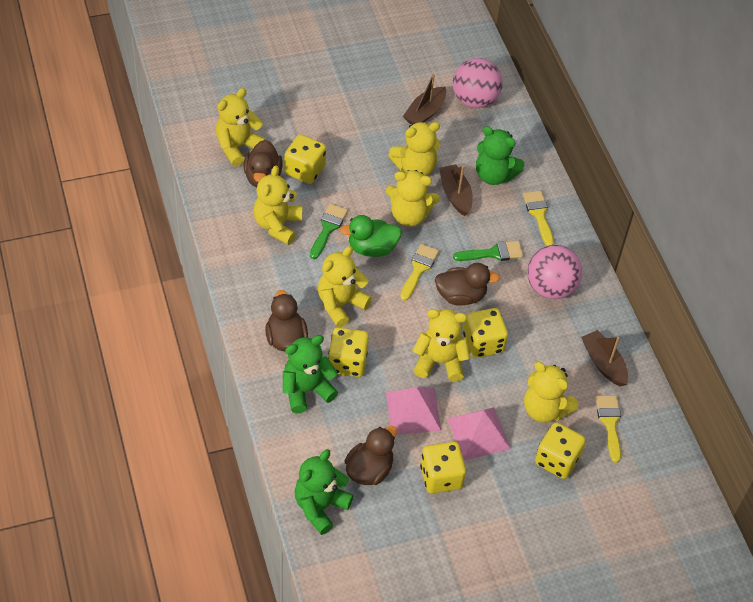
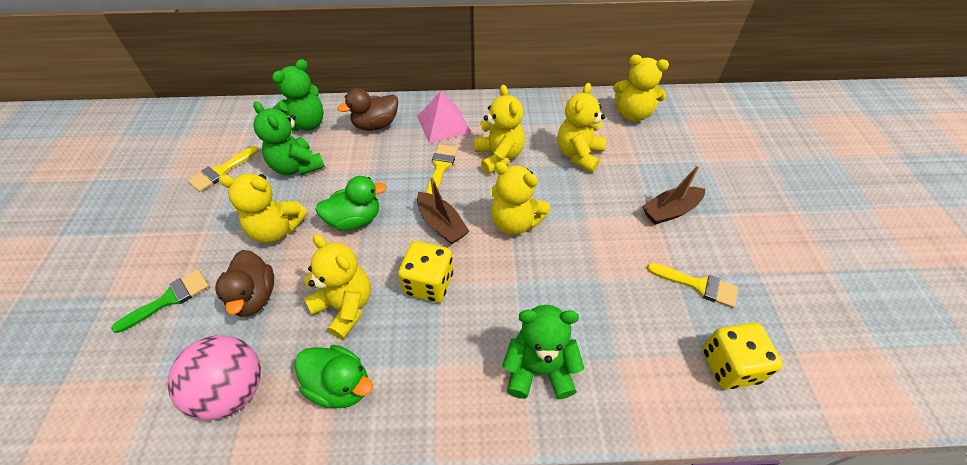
brown boat: [403,73,446,125] [439,164,473,216] [581,330,628,387] = 3 -> [417,176,470,244] [642,165,705,225] = 2
brown duck: [243,140,283,187] [265,290,308,352] [345,426,397,485] [435,263,500,306] = 4 -> [215,250,274,317] [338,88,398,131] = 2
green brush: [310,204,348,259] [453,241,523,261] = 2 -> [111,270,209,333] = 1
green duck: [340,215,402,257] = 1 -> [294,345,373,408] [315,176,387,231] = 2
pink ball: [453,58,502,108] [527,245,582,299] = 2 -> [168,335,261,421] = 1
pink pyramid: [386,388,441,434] [448,407,511,461] = 2 -> [417,91,471,143] = 1
yellow dice: [284,134,326,184] [328,327,369,377] [420,442,466,494] [463,308,508,358] [535,422,586,479] = 5 -> [398,241,453,303] [702,323,783,390] = 2
yellow teddy bear: [216,88,266,167] [253,165,302,245] [318,246,372,327] [386,170,439,227] [388,122,440,176] [413,309,470,382] [524,362,578,423] = 7 -> [219,174,308,243] [304,235,371,340] [474,85,525,174] [491,162,550,235] [557,83,606,173] [613,55,669,122] = 6

